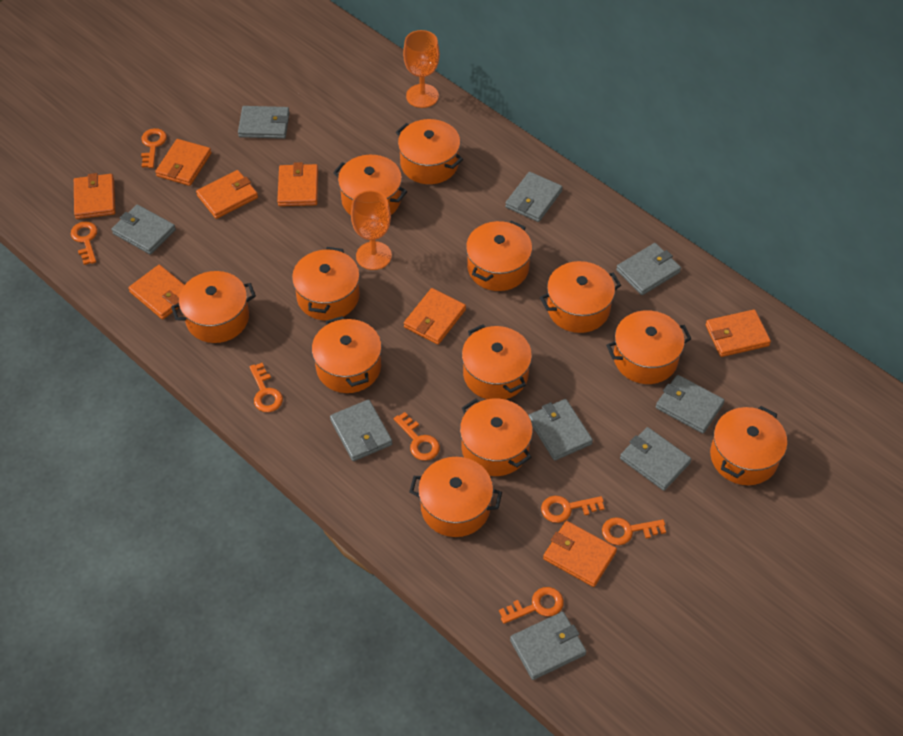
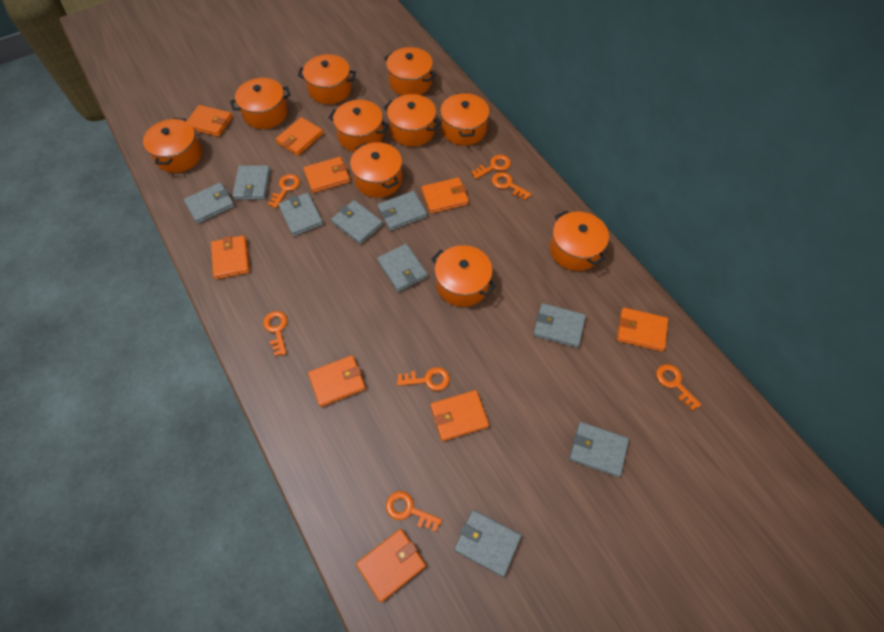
orange goblet: [351,190,392,270] [403,30,440,108] = 2 -> none = 0
orange pot: [171,271,256,343] [292,247,360,321] [312,316,382,393] [333,155,407,215] [396,119,463,184] [409,457,502,537] [460,398,533,476] [462,324,532,399] [466,220,532,291] [540,261,621,333] [606,310,691,384] [710,406,787,485] = 12 -> [143,118,202,173] [230,78,290,129] [298,54,356,104] [329,100,388,152] [350,142,402,198] [384,47,436,96] [384,94,440,146] [431,245,496,307] [440,92,489,145] [550,210,609,271] = 10
orange wallet: [74,173,115,219] [128,265,184,319] [155,139,211,186] [196,170,258,219] [277,162,318,206] [404,288,466,345] [543,521,617,587] [706,309,771,357] = 8 -> [186,105,233,137] [211,235,250,279] [276,117,324,156] [303,157,350,193] [308,355,366,407] [356,529,426,602] [421,177,469,214] [430,390,489,441] [617,308,668,352] = 9

